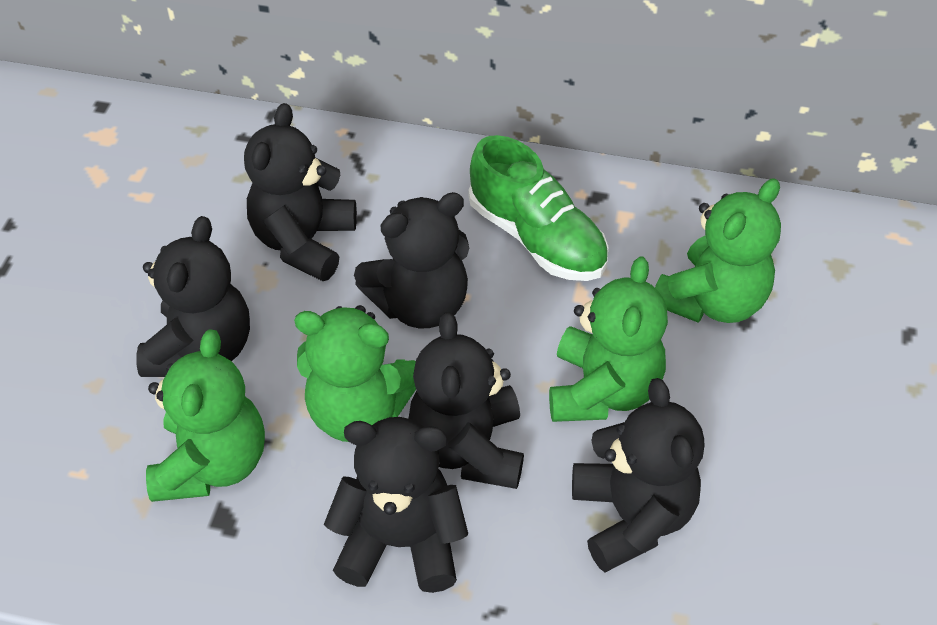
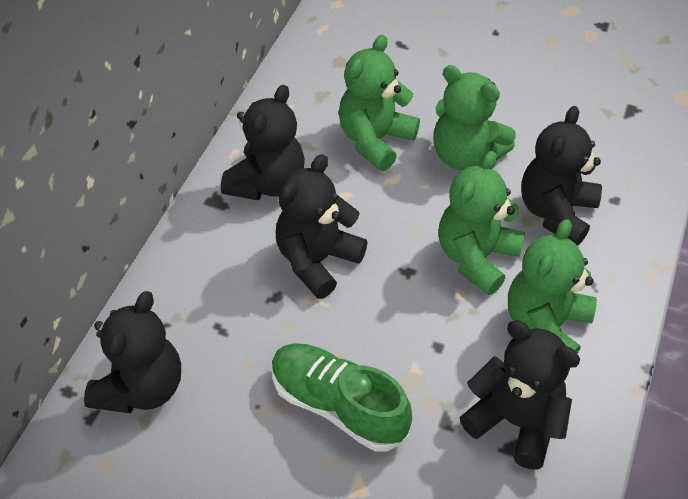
black teddy bear: [136,216,250,377] [244,103,357,281] [324,417,468,593] [354,192,469,328] [409,312,524,489] [572,378,704,572] = 6 -> [84,291,181,413] [221,85,305,200] [276,154,367,299] [460,320,580,470] [521,106,602,246] = 5

